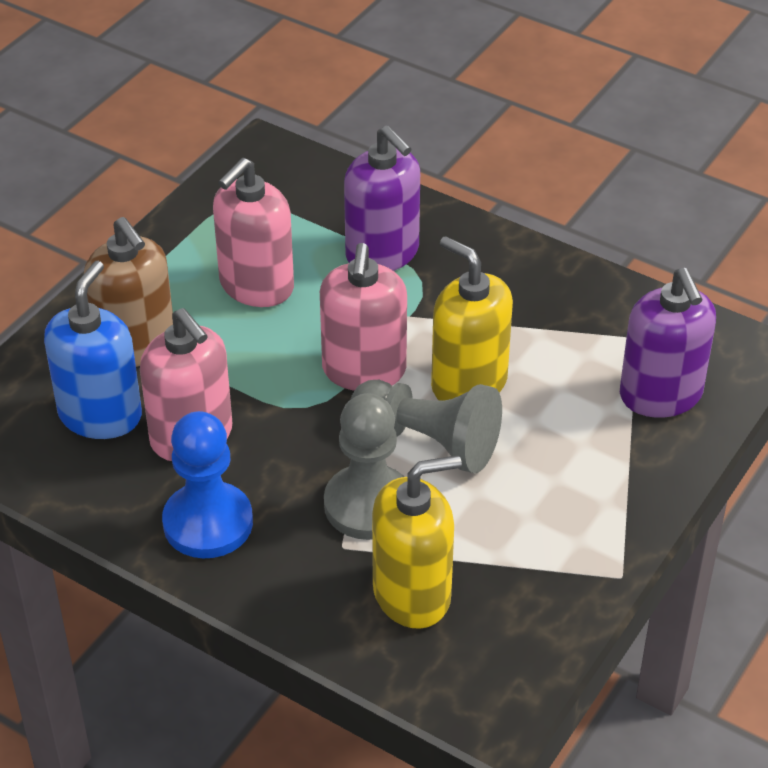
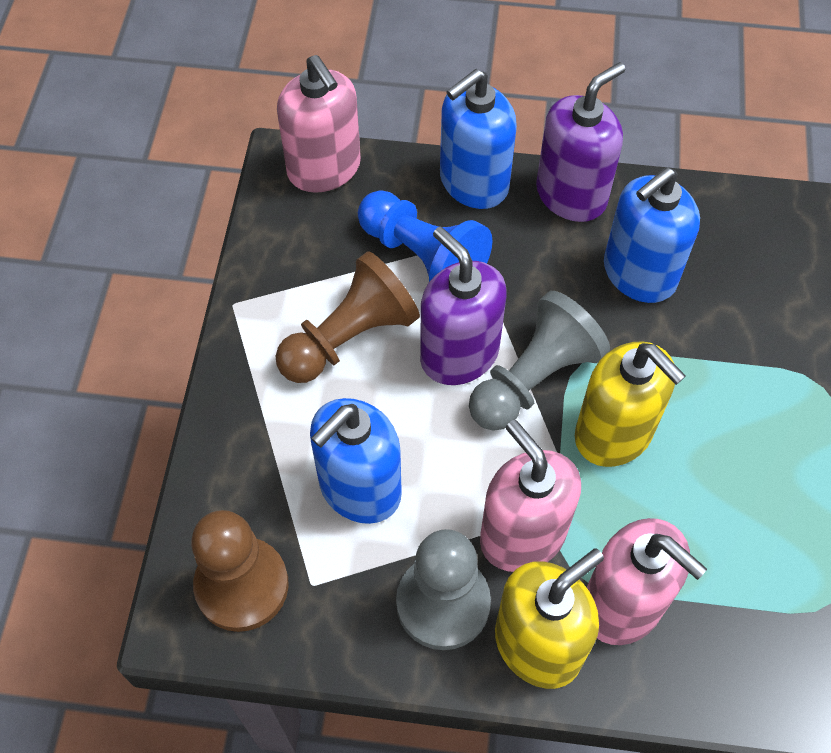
blue soap dispenser: [44,261,142,439] = 1 -> [310,398,402,524] [440,69,517,209] [604,167,700,303] = 3
brown pawn: none = 0 -> [191,510,289,632] [276,251,420,383] = 2
brown soap dispenser: [84,217,173,367] = 1 -> none = 0

